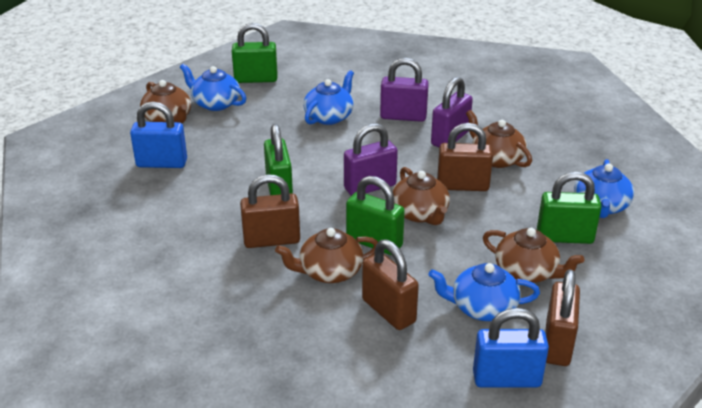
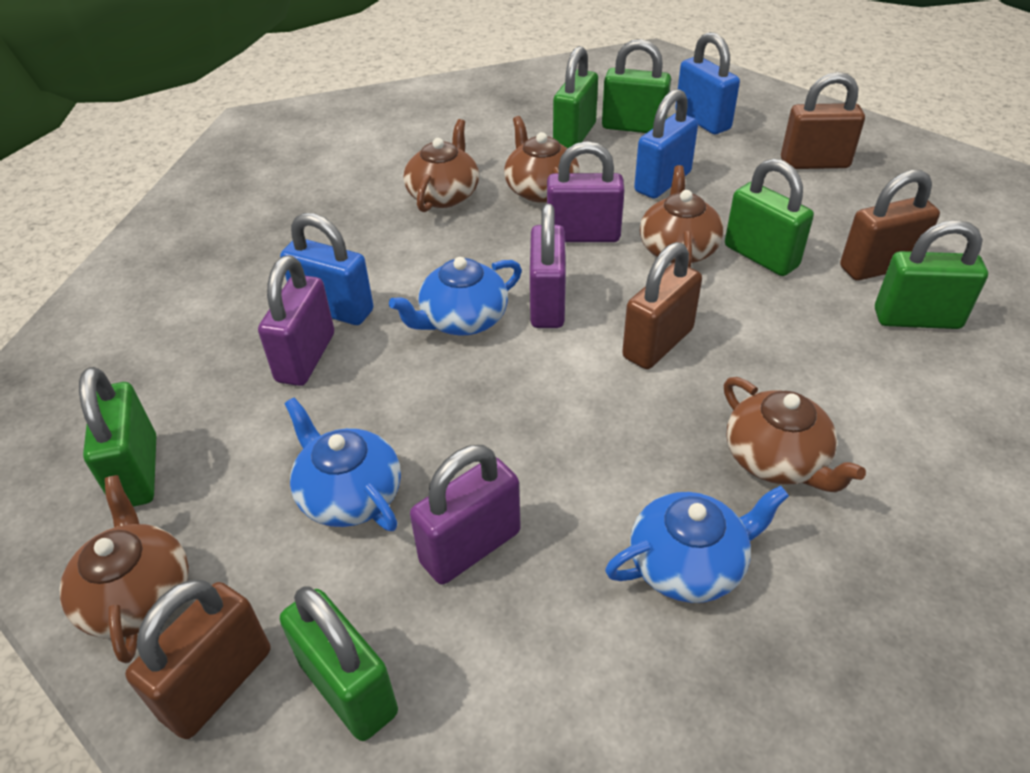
blue padlock: [130,102,187,168] [473,308,549,387] = 2 -> [280,213,374,325] [634,89,698,199] [675,32,740,134] = 3
blue teapot: [180,64,246,111] [303,70,354,125] [428,263,540,321] [574,159,634,218] = 4 -> [285,398,401,531] [389,257,522,336] [605,486,789,603] = 3
green padlock: [232,23,278,83] [264,124,293,195] [346,176,405,255] [537,172,602,244] = 4 -> [79,367,156,507] [280,587,398,741] [553,46,598,148] [602,39,671,133] [725,158,814,276] [875,220,988,329] = 6
purple padlock: [344,123,398,196] [380,58,429,122] [431,77,473,147] = 3 -> [258,255,334,386] [410,445,521,585] [530,204,566,328] [547,141,625,242] = 4

